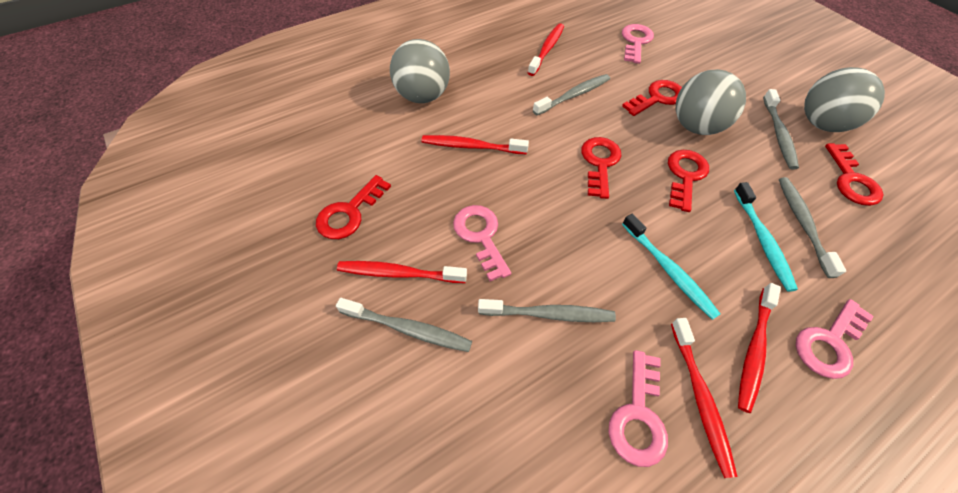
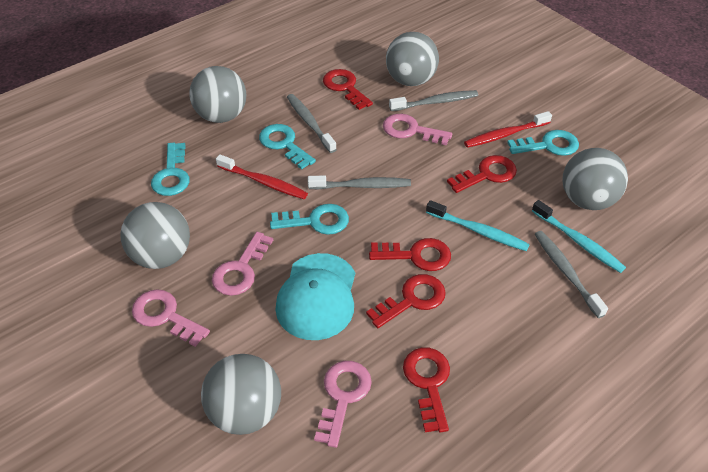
grey ball: [390,39,450,103] [676,69,746,135] [804,67,885,132] = 3 -> [120,202,190,269] [189,66,246,123] [201,354,281,435] [386,32,439,86] [562,148,628,210] = 5
grey toothbrush: [336,298,472,352] [478,299,616,322] [533,74,610,115] [763,89,799,170] [779,177,846,278] = 5 -> [287,94,337,153] [308,175,411,189] [389,90,478,111] [535,231,608,318] = 4
red toothbrush: [337,261,467,283] [421,135,529,154] [528,23,564,76] [671,318,737,478] [738,283,781,413] = 5 -> [216,154,308,199] [464,111,552,148] = 2
turquoise cap: none = 0 -> [275,253,355,340] = 1
turquoise key: none = 0 -> [151,143,190,196] [259,124,316,170] [270,204,349,235] [507,130,579,156] = 4

